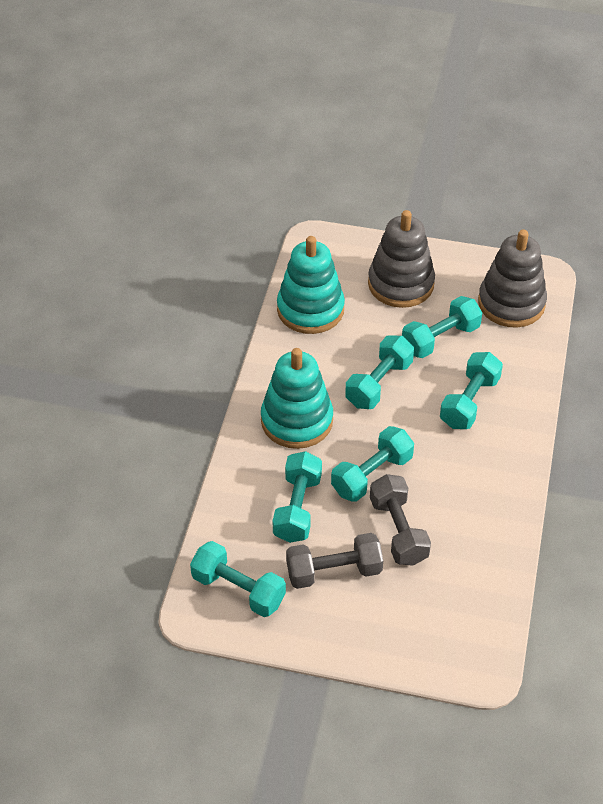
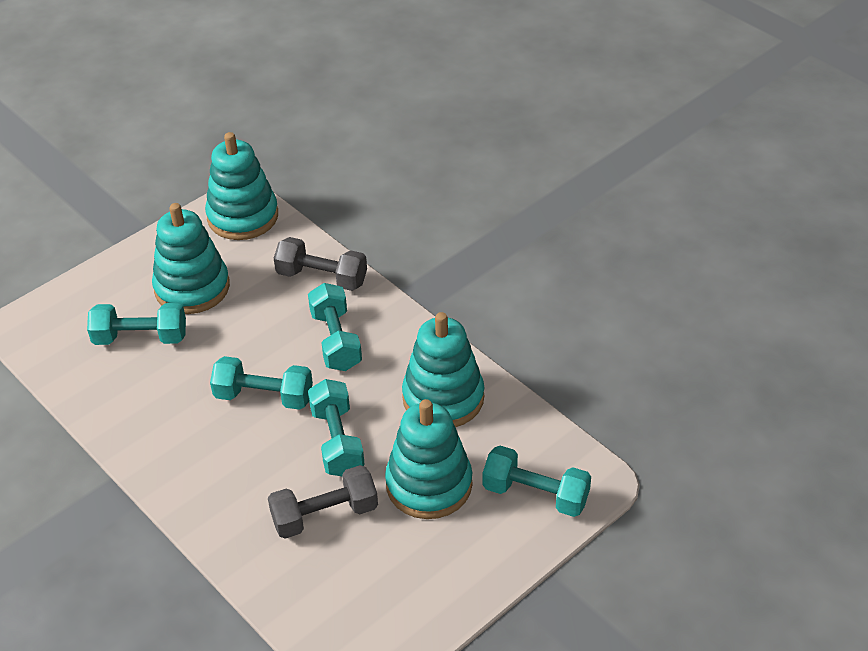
grey stacking toy: [368,210,435,308] [478,230,547,328] = 2 -> none = 0
turquoise dumbbell: [190,541,286,617] [273,451,322,543] [331,426,414,502] [345,335,414,409] [402,296,482,358] [440,352,503,429] = 6 -> [87,303,186,345] [210,356,313,410] [308,283,362,371] [308,379,365,476] [483,446,591,517] = 5
turquoise stacking toy: [261,348,333,449] [277,236,345,334] = 2 -> [152,203,230,314] [205,132,278,240] [385,399,472,519] [402,312,484,427] = 4

